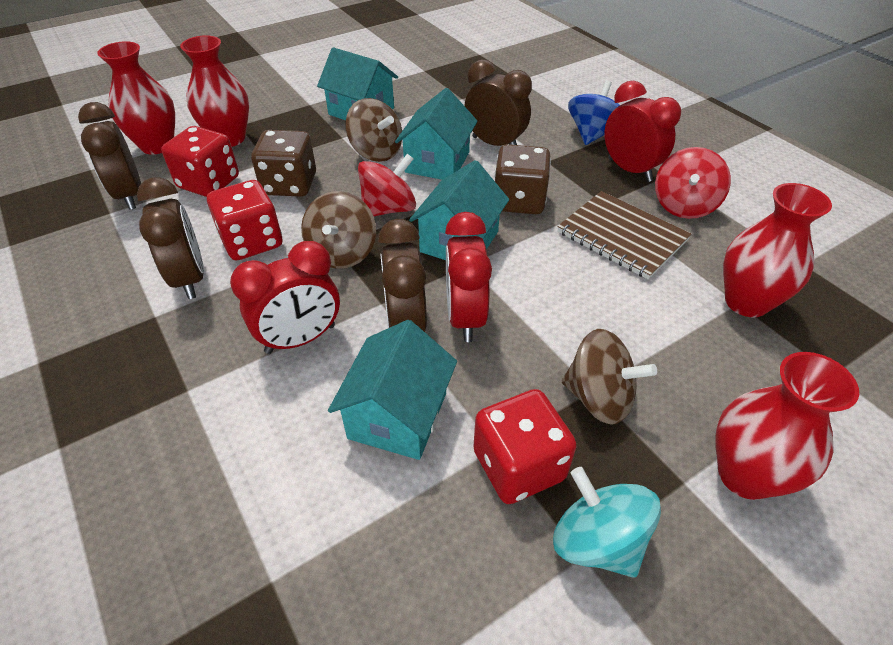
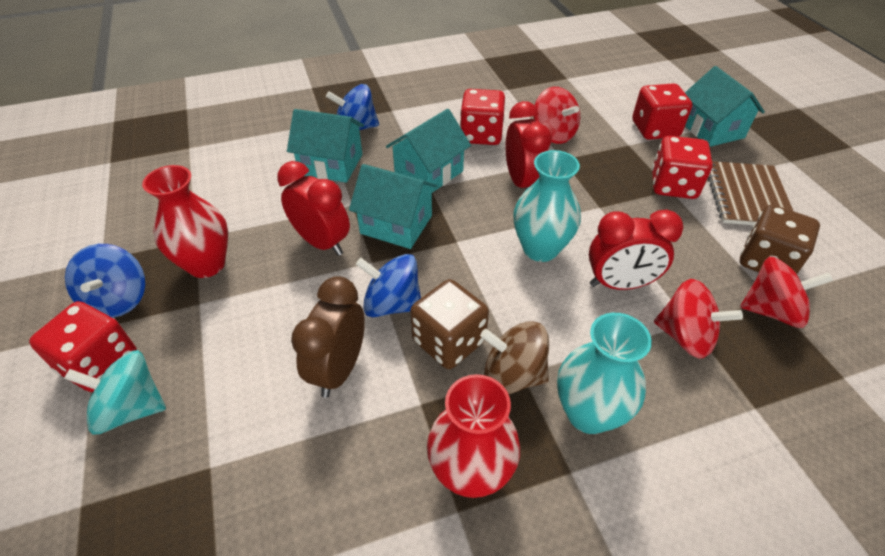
blue spinning top: [568,80,620,145] = 1 -> [65,244,145,318] [326,84,379,130] [356,254,421,317] = 3
brown clock: [78,102,141,210] [137,177,204,299] [378,219,427,332] [464,59,532,146] = 4 -> [291,276,365,398] = 1
brown spinning top: [301,191,376,269] [345,98,402,162] [562,329,657,425] = 3 -> [480,321,549,394] = 1
red dice: [161,126,239,197] [207,180,282,260] [473,389,577,504] = 3 -> [29,301,137,392] [460,89,505,145] [632,83,692,140] [652,136,713,199] = 4
red spinning top: [358,154,416,216] [655,147,731,219] = 2 -> [533,87,580,144] [654,279,743,359] [740,257,833,328] = 3
red vase: [97,41,175,155] [180,35,249,147] [715,352,859,500] [723,183,832,317] = 4 -> [142,165,228,278] [427,374,520,498] = 2
turquoise vase: none = 0 -> [513,150,581,262] [557,313,652,434] = 2

